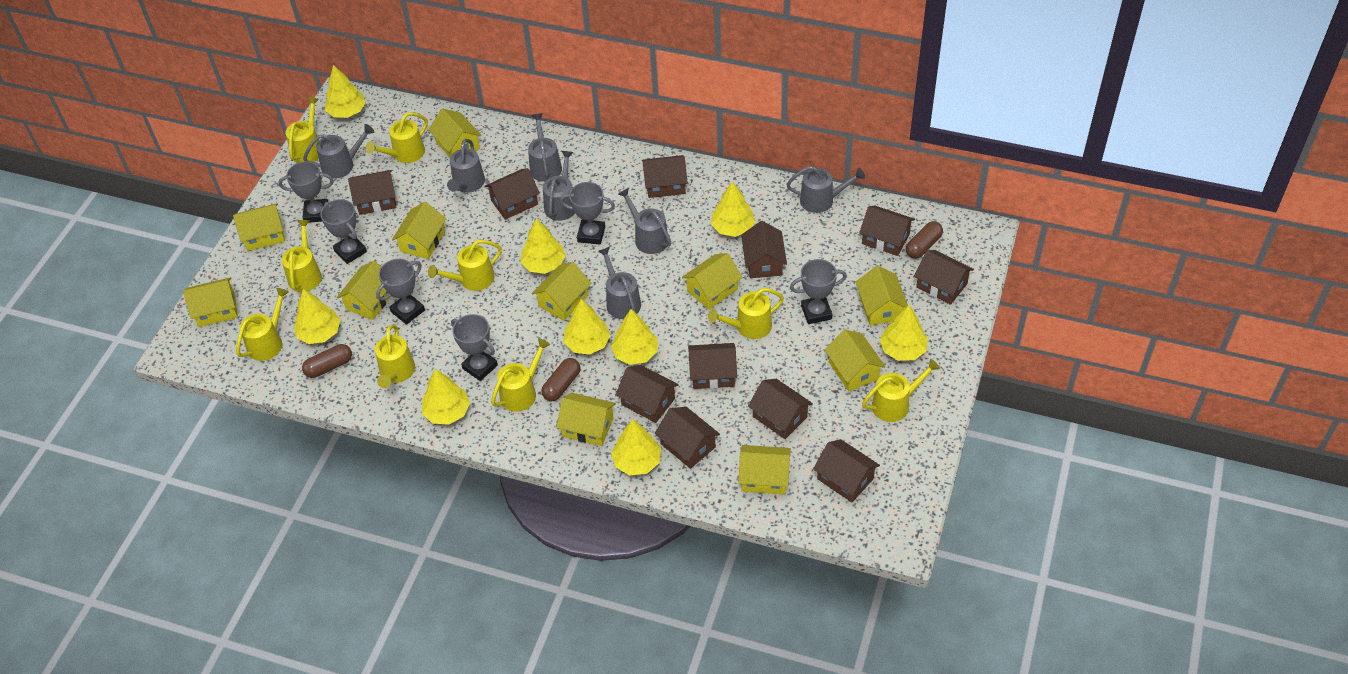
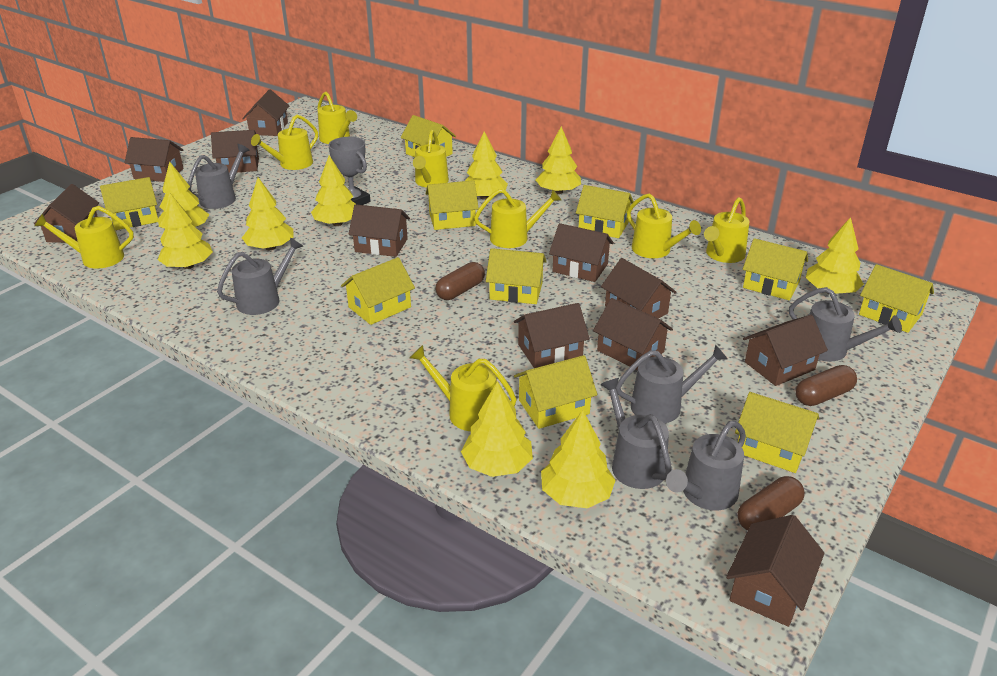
grey trophy: [278,161,334,223] [320,199,367,264] [376,259,425,325] [451,314,498,381] [560,182,615,244] [790,259,847,324] = 6 -> [328,137,370,205] = 1
grey watering can: [303,124,374,179] [447,139,485,193] [528,113,562,182] [543,151,575,221] [598,247,641,319] [618,188,671,254] [786,166,865,213] = 7 -> [188,144,250,209] [217,237,303,315] [600,378,672,489] [616,345,728,424] [666,421,746,510] [789,287,902,361] = 6
yellow house: [183,277,238,327] [233,203,285,251] [337,261,391,320] [392,202,447,259] [428,108,482,157] [532,262,591,321] [556,393,616,446] [682,253,742,310] [738,445,791,494] [824,329,885,392] [856,266,908,326] = 11 -> [100,177,158,230] [341,257,415,325] [401,115,456,157] [426,180,479,230] [486,248,547,304] [514,355,597,429] [576,185,634,238] [735,392,819,473] [743,238,808,300] [859,264,934,333] = 10
yellow watering can: [236,288,289,361] [282,220,322,292] [285,97,319,163] [366,112,428,163] [375,325,415,388] [428,240,502,291] [491,338,550,412] [708,288,784,339] [862,359,940,422] = 9 -> [35,206,134,269] [251,115,318,170] [317,92,357,144] [410,345,517,431] [413,130,449,188] [474,189,561,248] [627,193,701,258] [704,197,750,263] = 8

